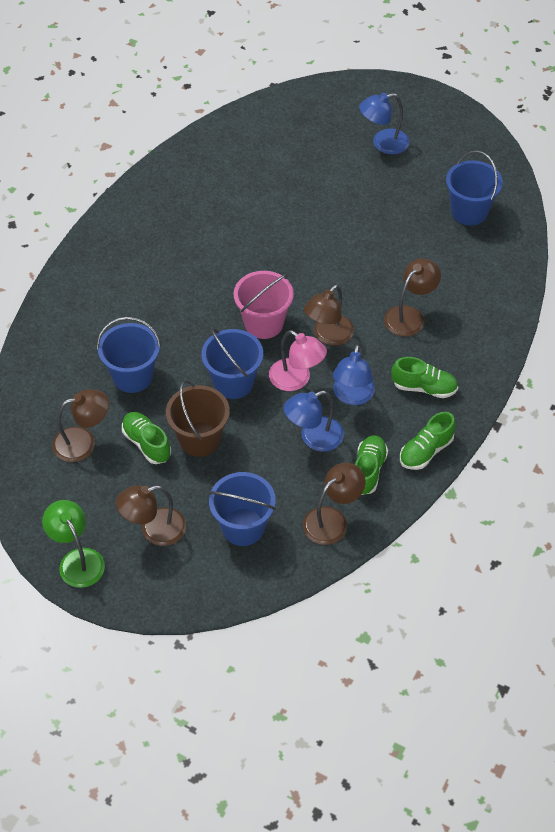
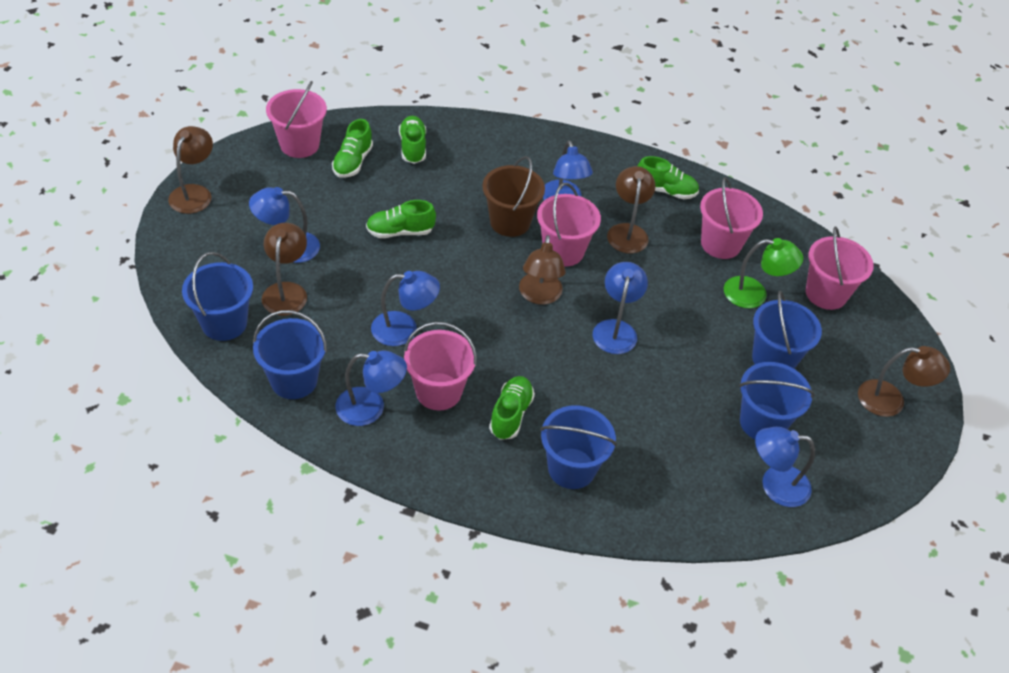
blue bucket: [97,317,161,393] [201,328,263,399] [209,472,276,546] [446,151,503,226] = 4 -> [182,252,253,341] [253,310,327,399] [540,405,617,489] [739,362,815,439] [752,291,822,369] = 5
blue lamp: [284,391,344,452] [333,344,375,405] [359,93,409,155] = 3 -> [249,187,320,263] [335,350,407,426] [371,271,440,346] [543,140,593,200] [593,262,648,354] [755,427,815,507] = 6
green shoe: [122,412,171,464] [355,435,388,495] [391,357,458,398] [400,412,456,470] = 4 -> [332,119,373,178] [366,200,436,238] [399,116,426,164] [489,376,535,440] [637,156,699,199] = 5
pink bucket: [234,271,294,339] = 1 -> [266,81,327,158] [404,322,477,410] [537,183,601,267] [700,177,763,259] [806,226,874,310] = 5
pink lamp: [269,330,327,391] = 1 -> none = 0

